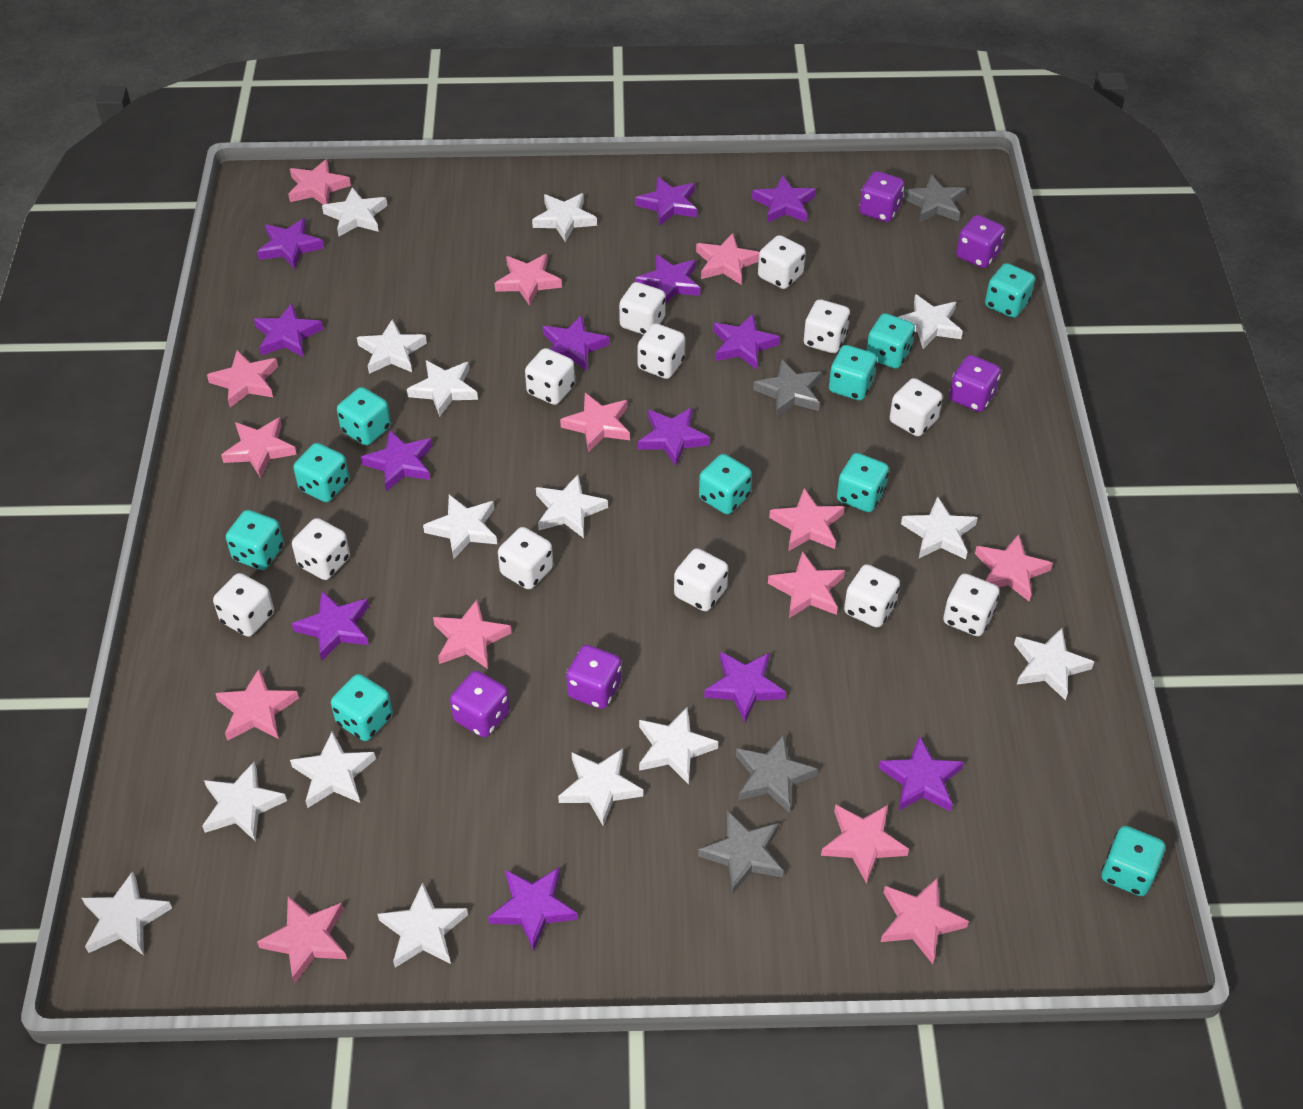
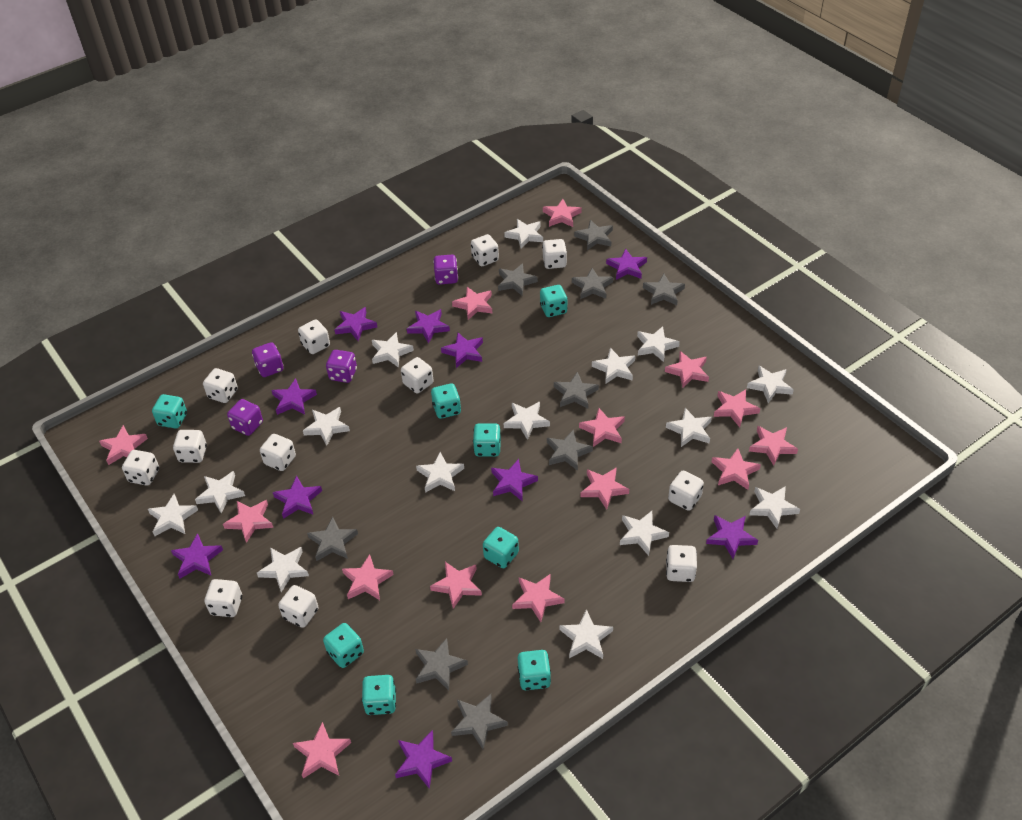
grey star: [698,811,784,894] [736,734,818,813] [753,360,822,417] [902,175,966,222] = 4 -> [307,517,358,561] [415,638,468,691] [451,694,508,749] [498,263,538,296] [547,429,593,471] [554,372,599,409] [572,268,613,299] [574,220,613,250] [643,274,685,305] = 9
purple dice: [450,671,510,737] [566,645,622,709] [859,171,904,222] [949,355,1001,412] [956,215,1005,268] = 5 -> [227,399,263,436] [252,342,283,377] [326,350,357,383] [433,255,458,285] = 4
purple star: [254,303,323,357] [257,218,324,269] [292,591,369,661] [361,430,432,492] [488,867,578,951] [543,315,609,371] [635,177,697,226] [635,254,700,304] [638,408,710,466] [704,651,786,722] [713,314,780,370] [752,175,816,223] [879,736,964,812] = 13 -> [171,533,223,579] [271,379,317,415] [273,476,322,519] [334,307,377,341] [395,730,452,789] [407,309,450,343] [441,333,483,368] [491,459,538,502] [606,248,647,280] [706,515,758,559] = 10
turquoise dice: [226,510,284,570] [293,443,349,502] [331,674,393,741] [337,387,391,445] [699,454,752,514] [829,345,877,400] [837,453,889,512] [866,313,915,369] [985,263,1035,318] [1102,826,1165,896] = 10 -> [152,394,187,428] [323,623,364,668] [362,675,396,715] [431,383,461,419] [473,423,501,457] [483,527,519,568] [518,650,551,690] [540,285,568,317] = 8

